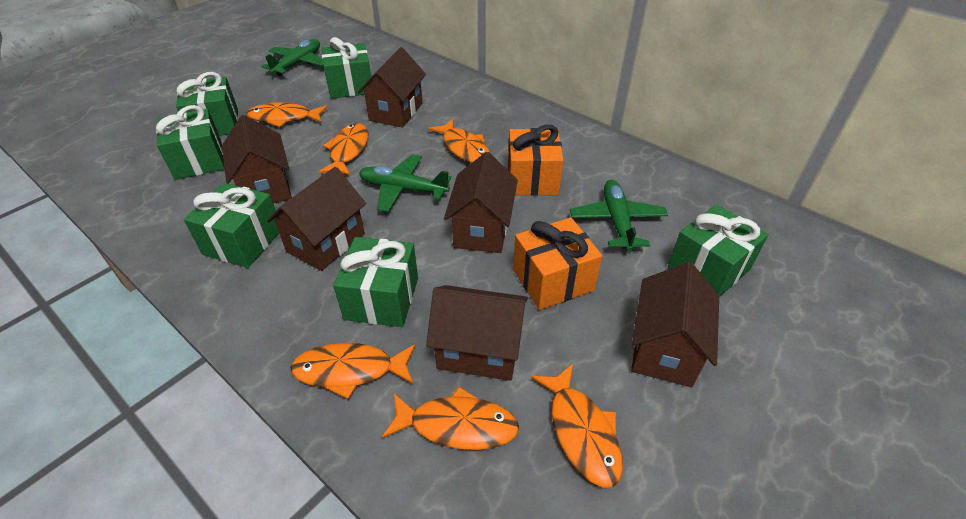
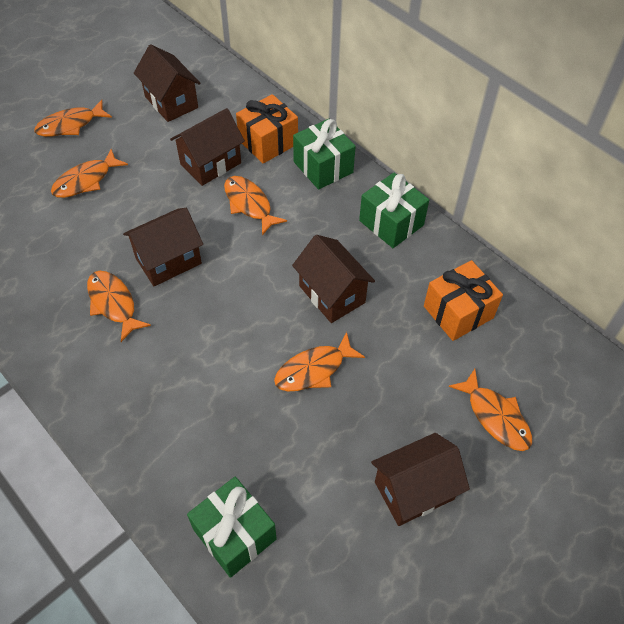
brown house: [222,115,292,203] [267,167,366,271] [358,47,426,128] [426,285,528,381] [444,152,518,253] [631,262,719,387] = 6 -> [123,208,203,286] [134,45,201,122] [170,108,245,186] [292,235,375,323] [371,433,470,526] = 5
green gift: [156,105,224,180] [176,72,238,136] [184,183,279,268] [322,37,372,99] [333,237,418,327] [668,204,769,297] = 6 -> [187,477,277,578] [293,119,356,190] [359,173,429,248] = 3
green plane: [261,39,323,76] [359,154,451,212] [570,180,668,252] = 3 -> none = 0

